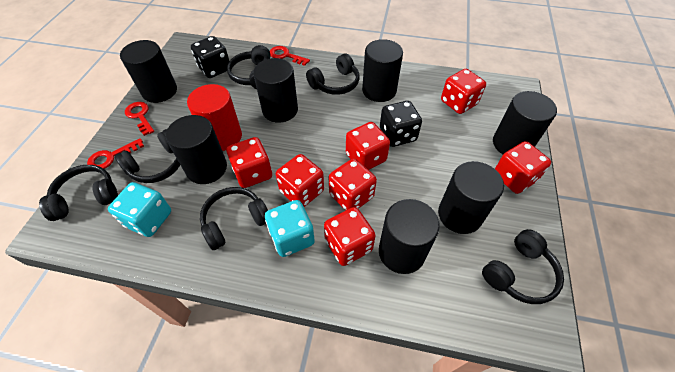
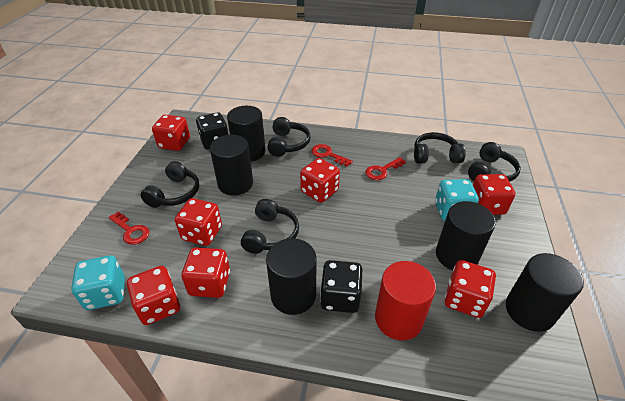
black cylinder: [120,40,177,103] [166,115,227,184] [253,58,298,123] [362,39,403,102] [379,199,440,274] [438,161,504,234] [493,91,557,154] = 7 -> [210,135,253,195] [227,106,266,161] [266,238,317,315] [436,201,496,271] [506,253,584,332] = 5
black headphones: [39,165,118,221] [115,129,180,183] [200,187,268,250] [227,45,270,89] [306,53,359,95] [482,229,564,304] = 6 -> [141,161,199,208] [241,199,299,254] [268,117,311,157] [414,132,466,163] [468,142,521,182] = 5

